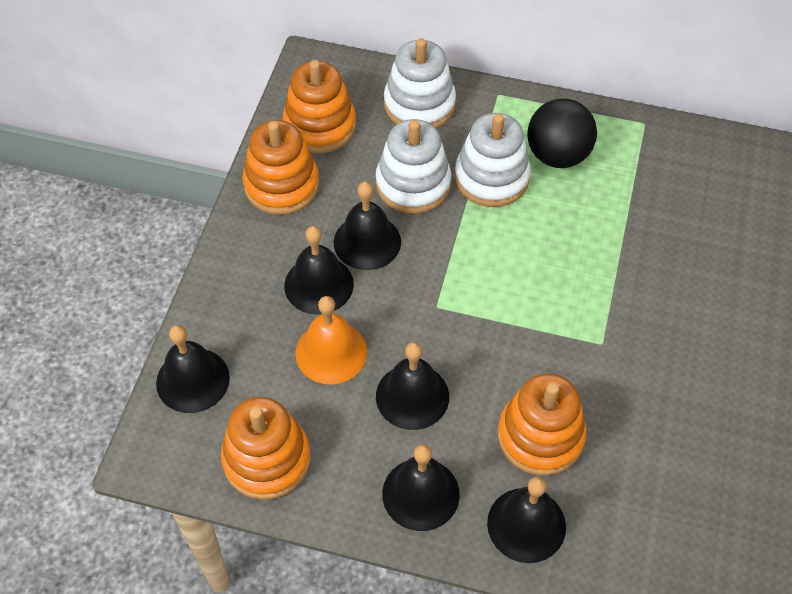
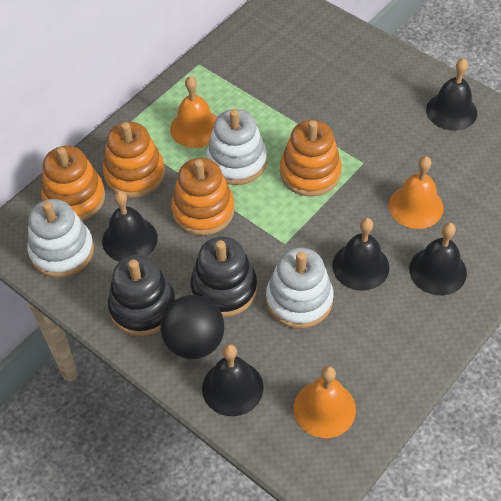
black bell: [156,325,230,413] [284,226,354,315] [333,181,401,270] [376,342,449,430] [382,444,460,531] [487,477,566,563] = 6 -> [102,190,157,262] [202,344,263,416] [332,218,389,291] [409,223,467,295] [426,58,477,131] = 5
black stacking toy: none = 0 -> [108,255,176,336] [190,236,257,317] = 2
orange bell: [295,296,367,384] = 1 -> [170,76,217,148] [294,366,356,438] [389,156,443,229] = 3

